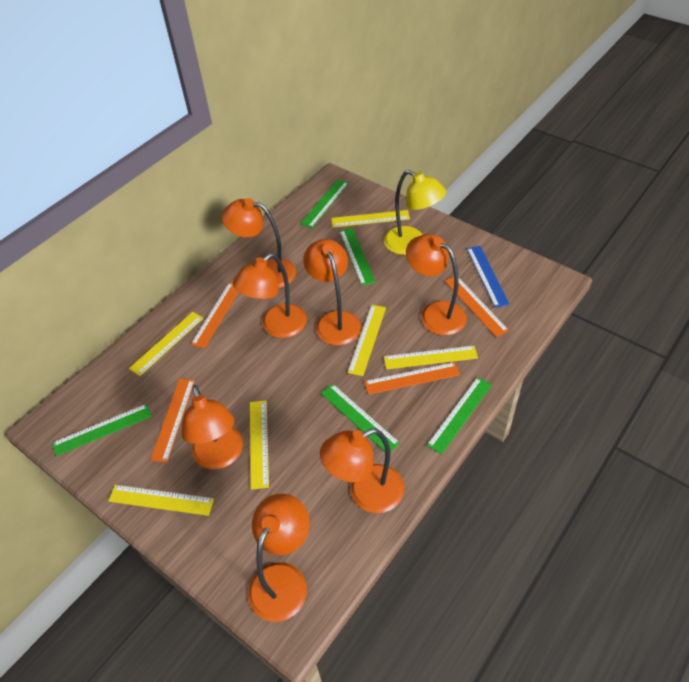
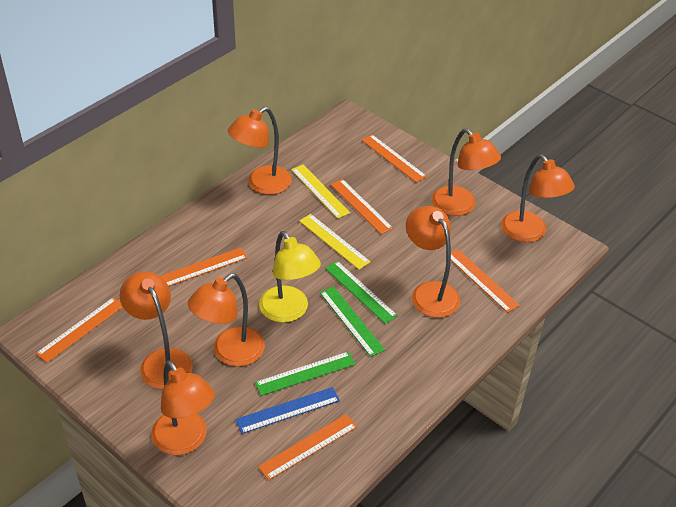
green ruler: [52,404,152,456] [300,179,349,228] [321,384,400,451] [339,228,376,286] [427,377,492,454] = 5 -> [255,352,356,396] [320,286,385,357] [325,261,398,324] = 3
orange ruler: [150,379,195,463] [191,282,238,348] [364,362,460,395] [445,277,509,337] = 4 -> [36,297,123,363] [160,248,248,286] [258,414,357,481] [330,179,393,234] [362,135,427,183] [451,249,520,313] = 6
yellow ruler: [108,485,214,516] [129,312,203,376] [250,400,269,490] [331,210,410,227] [347,305,386,376] [384,346,478,370] = 6 -> [291,164,350,219] [299,214,371,270] = 2

